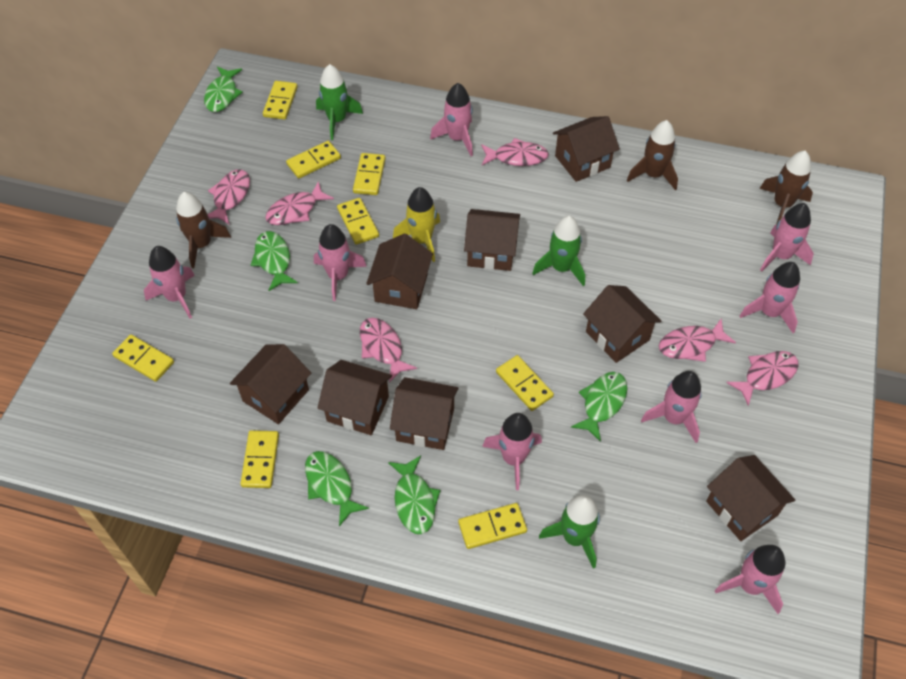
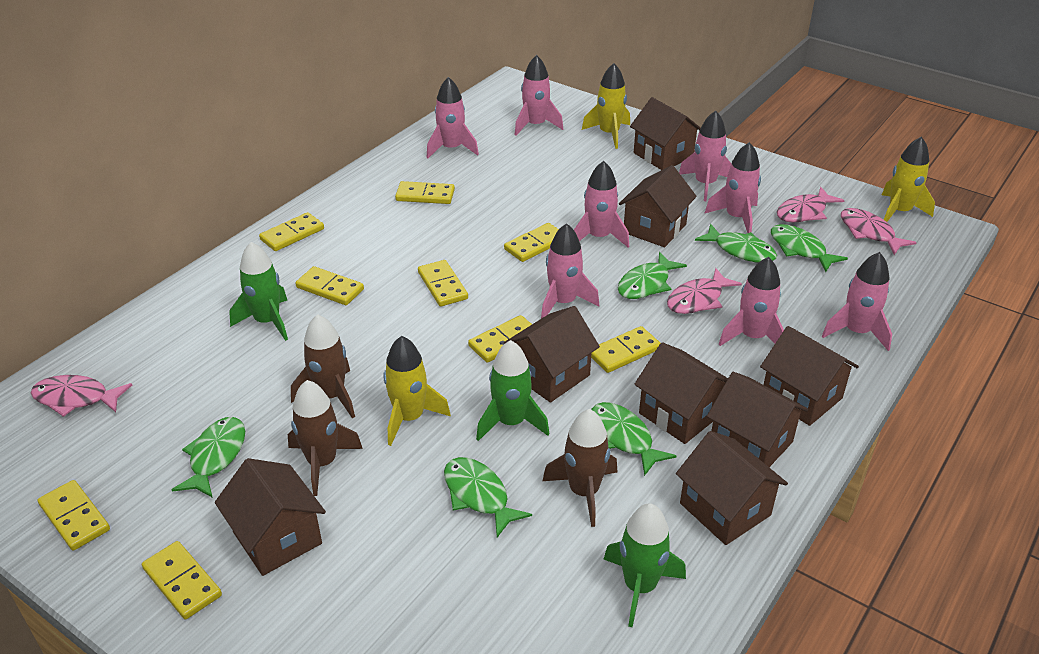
green fish: [204,66,243,112] [251,231,298,291] [305,451,369,527] [388,456,441,534] [571,372,627,442] = 5 -> [172,417,245,498] [444,457,532,537] [591,402,677,476] [618,252,687,299] [695,224,777,263] [771,224,848,272] = 6
pink fish: [208,169,250,224] [265,181,334,225] [360,318,417,383] [481,138,549,166] [659,319,736,362] [726,351,798,406] = 6 -> [31,375,132,417] [667,268,742,314] [777,187,845,223] [841,208,917,255] = 4
yellow domino: [112,334,174,382] [240,430,279,488] [263,81,298,120] [286,141,341,179] [337,198,379,245] [353,153,386,195] [458,503,527,549] [496,355,554,411] = 8 -> [38,480,110,551] [142,541,222,619] [259,212,324,251] [296,266,364,305] [395,181,455,204] [418,260,468,307] [468,315,532,363] [504,223,559,262] [591,326,660,373] = 9
yellow rocket: [393,187,440,262] = 1 -> [383,336,451,446] [582,63,630,149] [882,136,935,222] = 3

